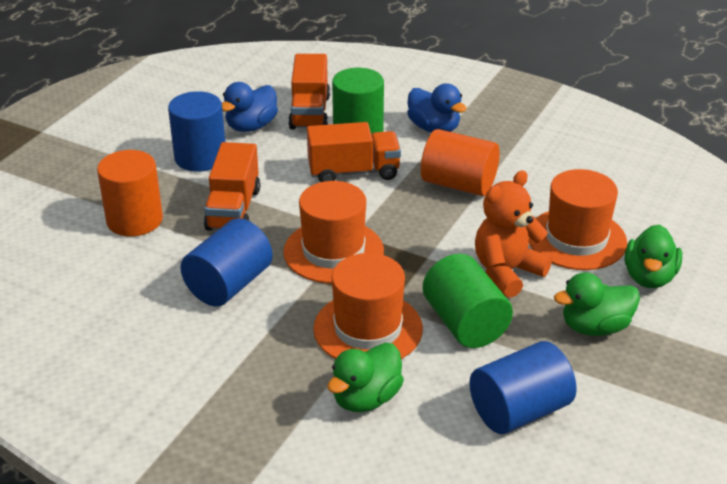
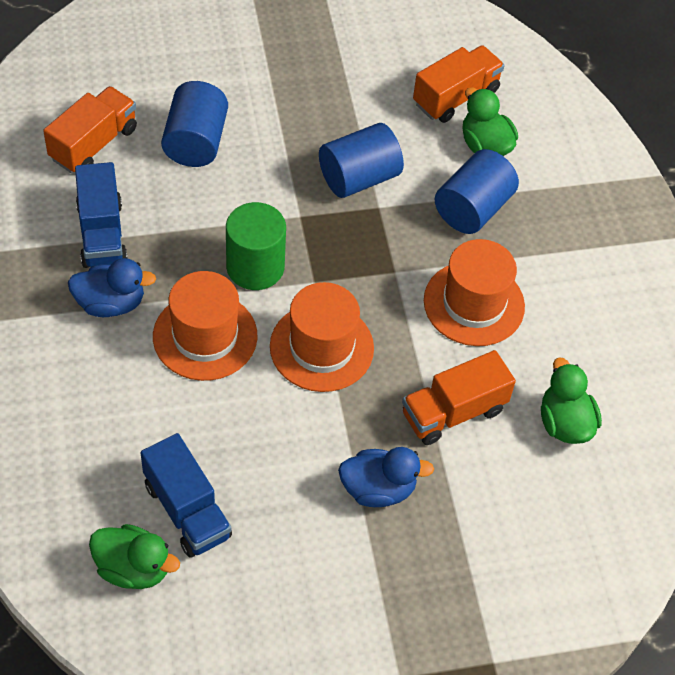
blue truck: none = 0 -> [75,162,128,268] [140,433,232,558] = 2
green cylinder: [332,68,384,135] [423,254,513,348] = 2 -> [226,202,286,290] = 1
orange cylinder: [97,150,163,237] [421,129,500,196] = 2 -> none = 0
orange teddy bear: [475,170,552,298] = 1 -> none = 0

